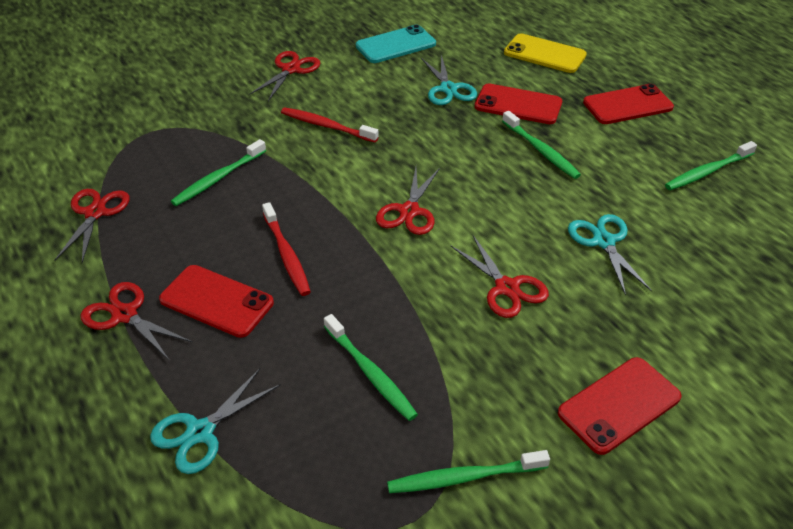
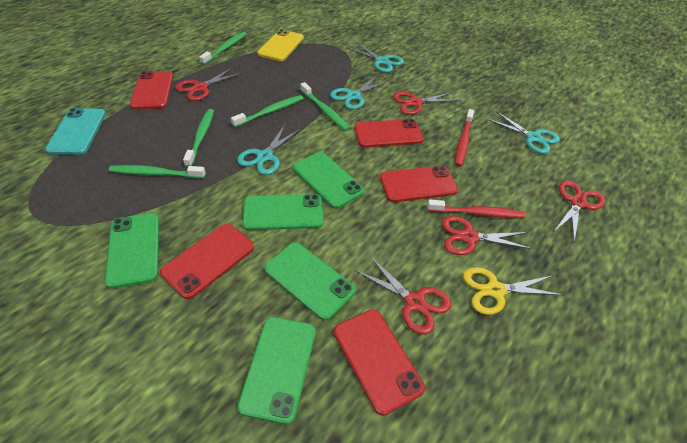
green phone: none = 0 -> [105,213,159,288] [237,317,316,424] [242,194,323,231] [264,242,356,321] [293,152,364,209] = 5
red phone: [159,265,274,338] [475,84,562,124] [558,357,682,455] [583,84,674,124] = 4 -> [130,71,173,109] [160,223,254,299] [334,309,425,416] [354,119,424,148] [380,166,458,202] = 5
turquoise scissors: [150,368,281,474] [421,55,477,105] [568,214,652,296] = 3 -> [237,125,300,175] [330,76,389,110] [347,42,404,72] [487,111,560,154] = 4
yellow scissors: none = 0 -> [463,267,563,315] = 1

